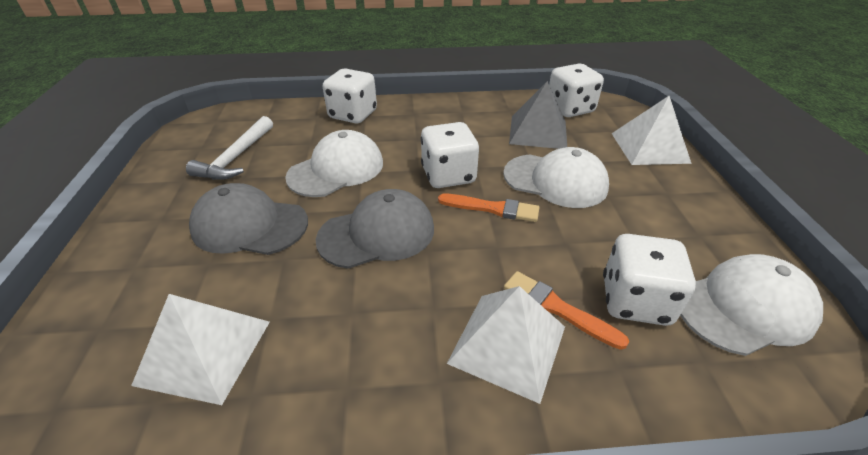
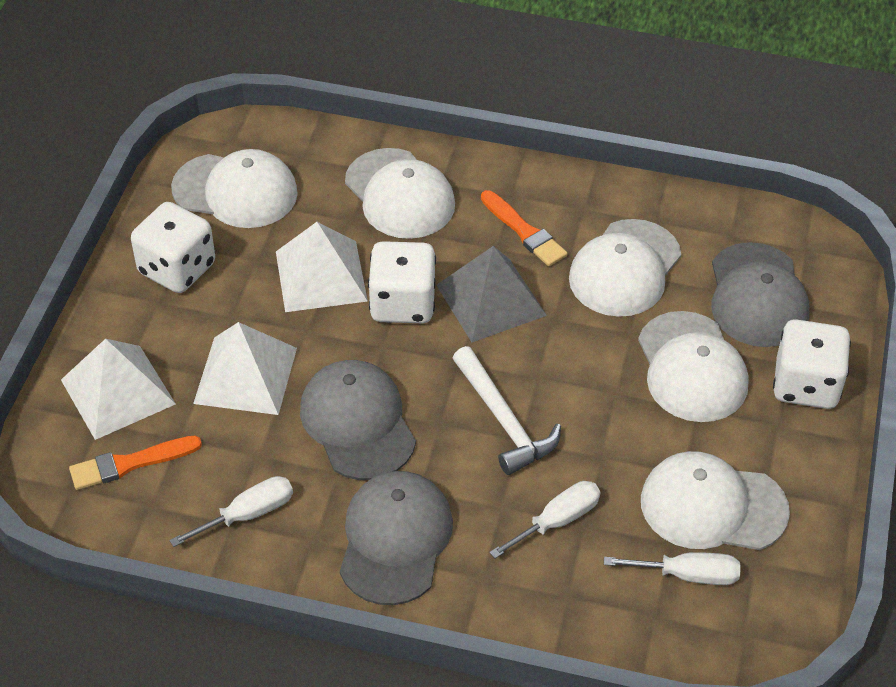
grey cap: [189,183,308,255] [316,189,434,269] = 2 -> [300,360,416,480] [340,471,453,605] [711,242,810,347] = 3
white cap: [285,130,383,197] [503,147,609,208] [680,254,823,356] = 3 -> [171,149,298,228] [345,148,455,239] [569,219,681,317] [638,311,748,422] [641,451,790,550] = 5
white dice: [323,68,377,124] [420,122,479,188] [549,64,604,117] [603,234,696,326] = 4 -> [131,202,215,293] [368,241,436,323] [773,319,851,409] = 3
white screwdriver: none = 0 -> [169,476,293,547] [489,481,600,559] [604,552,741,585] = 3

